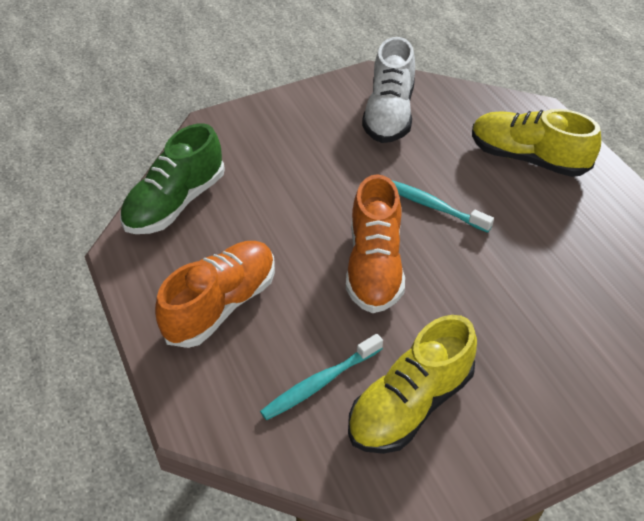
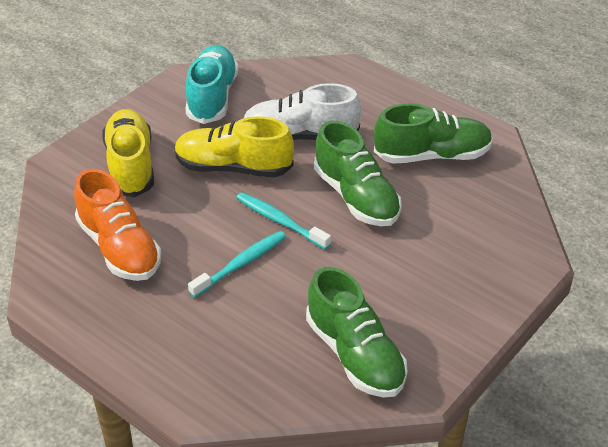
green shoe: [120,123,225,234] = 1 -> [306,267,407,398] [314,120,402,226] [374,104,493,164] = 3
orange shoe: [155,241,275,348] [346,174,405,313] = 2 -> [74,169,161,281] = 1
turquoise shoe: none = 0 -> [185,45,238,124] = 1

